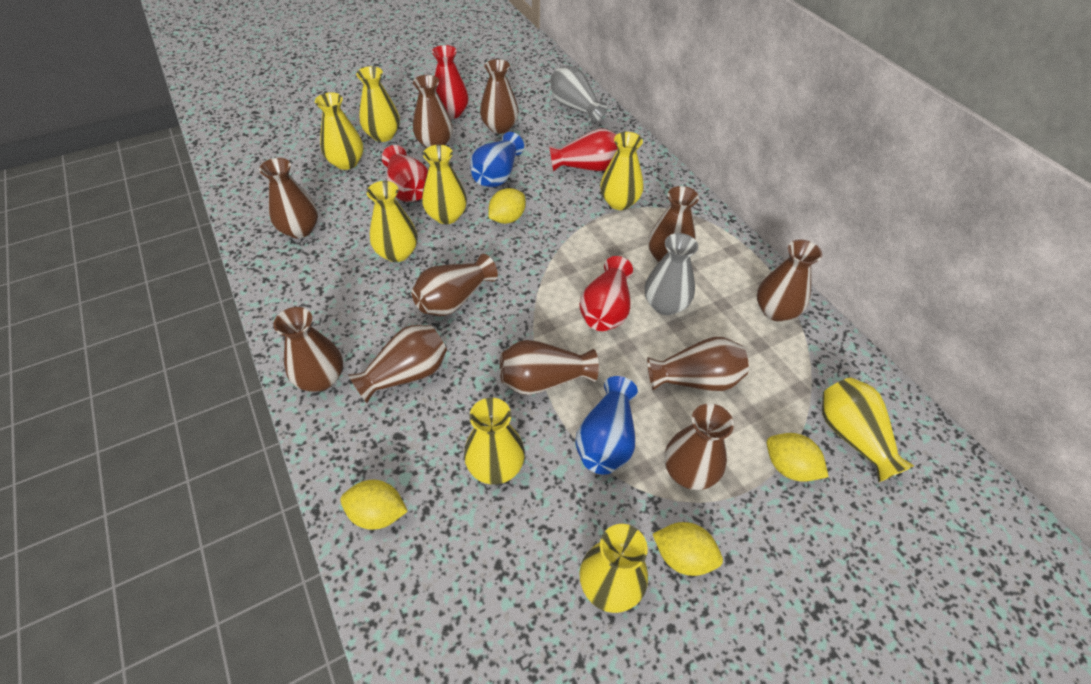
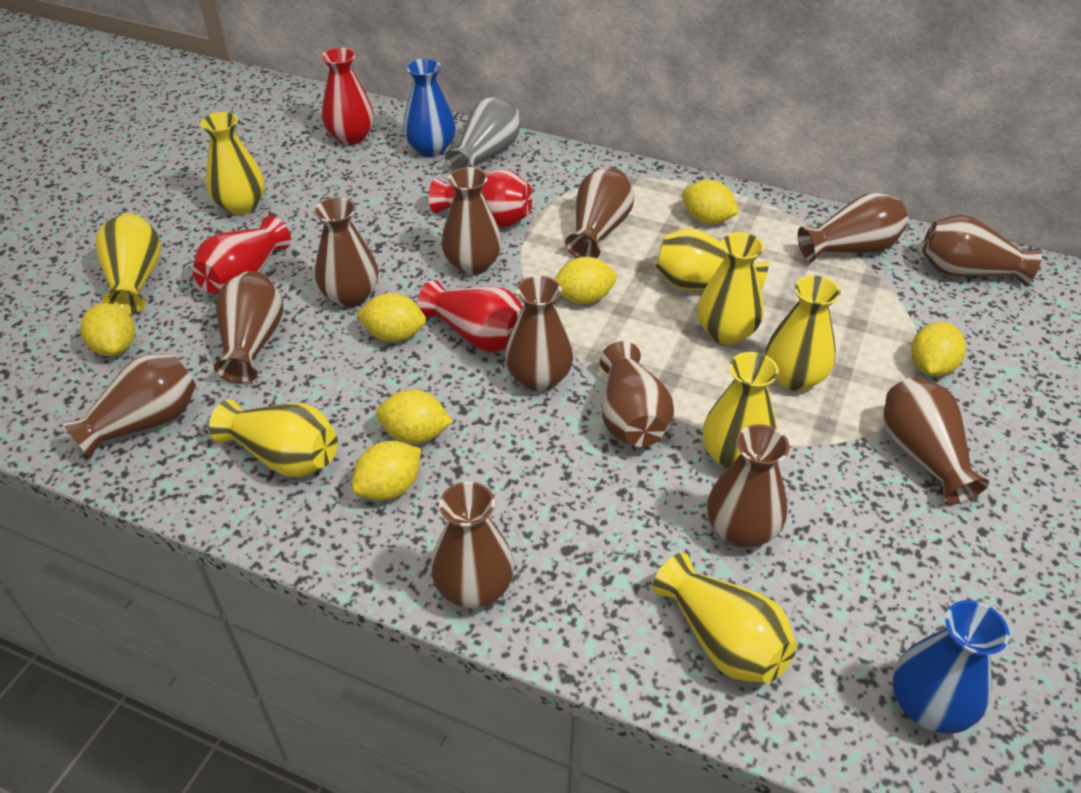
brown vase: [259,158,318,238] [273,307,343,392] [348,325,447,403] [412,254,498,316] [413,75,453,148] [480,59,519,134] [500,340,599,395] [647,337,749,391] [648,186,699,263] [665,403,734,490] [757,239,822,321] = 11 -> [62,354,196,459] [214,271,283,383] [314,197,378,308] [431,481,514,608] [441,167,502,275] [505,276,573,391] [565,168,634,258] [600,341,674,447] [707,424,790,548] [798,192,908,262] [883,377,989,505] [922,215,1042,285] = 12
grey vase: [550,66,608,123] [645,233,698,315] = 2 -> [445,97,520,171] = 1
yellow lemon: [340,480,408,530] [489,188,526,224] [653,522,723,576] [767,433,829,482] = 4 -> [80,303,135,356] [352,441,421,501] [356,293,426,342] [376,390,453,444] [554,257,617,304] [682,180,739,224] [911,322,966,376] = 7

